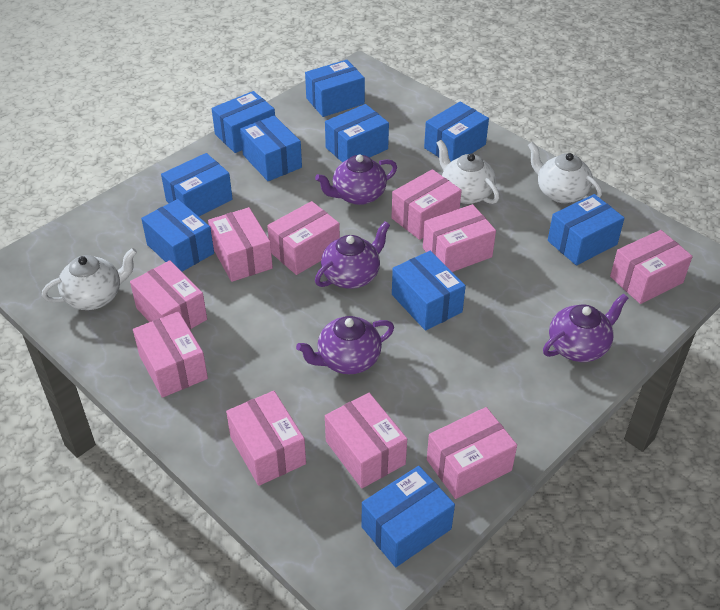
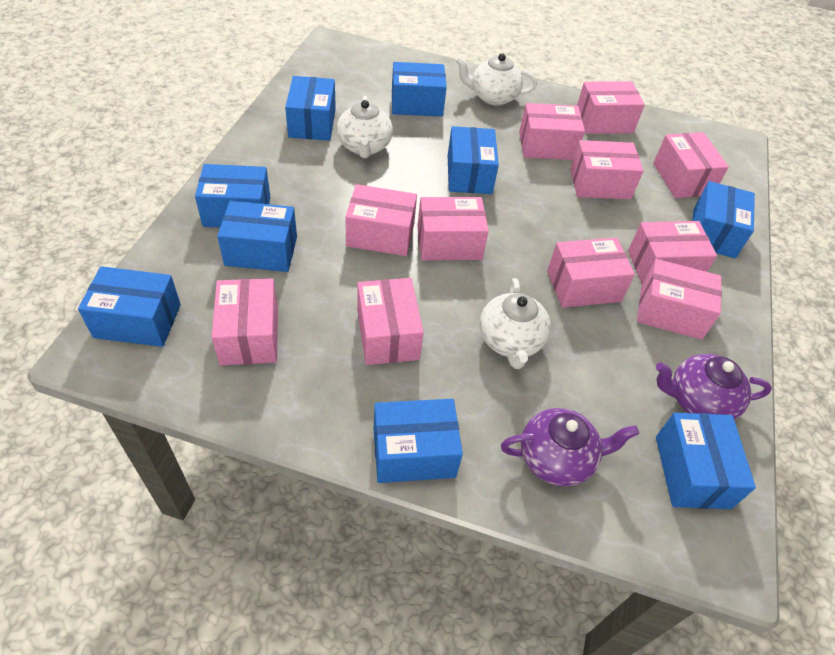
blue box: [141,199,214,272] [161,153,233,216] [212,91,275,153] [240,115,302,181] [305,60,365,117] [325,104,389,163] [362,466,455,567] [392,251,466,331] [424,102,489,161] [548,194,624,266] = 10 -> [78,266,181,347] [195,164,270,228] [217,201,297,272] [285,76,336,141] [374,399,463,483] [392,62,447,117] [448,126,499,194] [656,413,756,509] [692,181,755,259] = 9
pink box: [130,260,207,329] [133,311,208,398] [208,207,273,282] [226,391,306,486] [267,201,340,275] [325,393,407,488] [391,169,462,240] [423,204,496,272] [427,407,517,499] [610,230,693,304] = 10 -> [212,278,278,365] [345,184,417,256] [357,278,424,365] [417,197,489,260] [519,103,585,160] [547,238,635,308] [570,140,644,199] [577,81,645,134] [628,221,717,284] [637,259,722,340] [653,132,729,198] = 11
purple teapot: [296,316,394,374] [315,154,397,205] [315,221,390,289] [543,293,628,362] = 4 -> [501,408,639,486] [656,354,772,420] = 2

